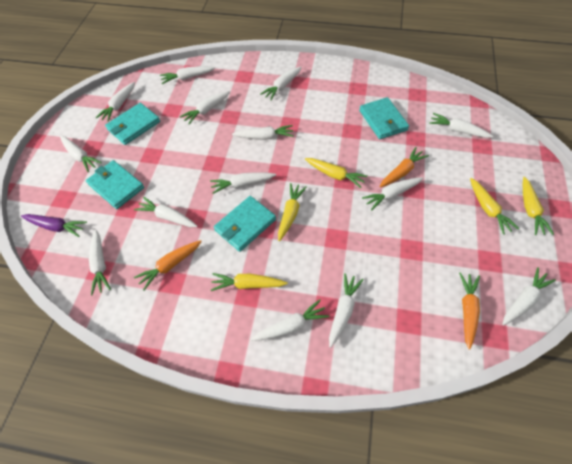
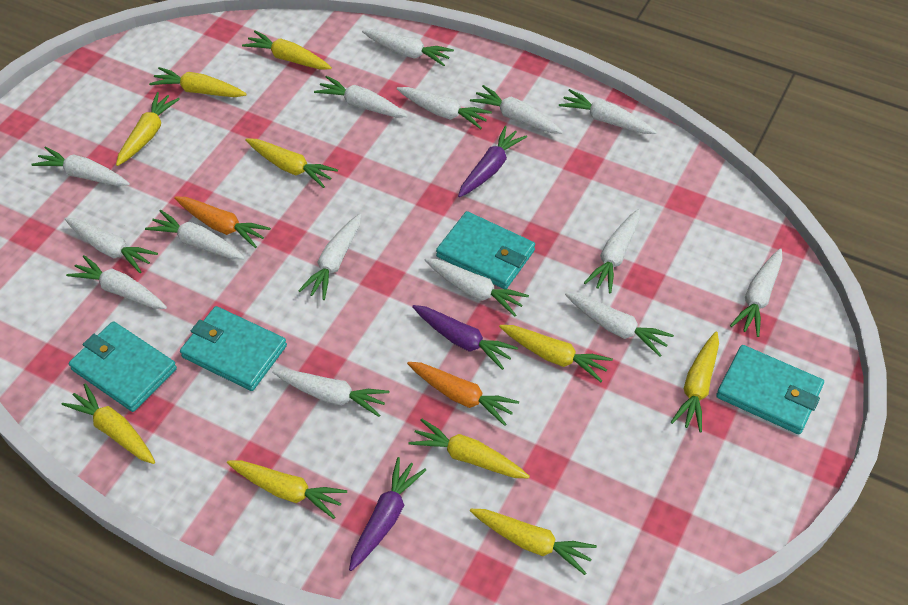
orange carrot: [134,240,202,290] [379,147,429,188] [459,272,480,350] = 3 -> [174,197,271,248] [407,362,519,426] = 2
purple carrot: [21,214,87,237] = 1 -> [349,457,426,571] [412,305,518,370] [458,126,527,197] = 3
white carrot: [60,136,102,172] [89,230,111,295] [96,82,135,122] [134,197,198,227] [160,66,215,84] [180,91,230,124] [210,172,276,194] [232,125,294,140] [251,299,329,341] [260,67,302,100] [329,273,364,348] [362,177,423,211] [429,113,493,138] [502,267,556,325] = 14 -> [31,146,130,186] [65,218,158,273] [66,255,167,309] [145,210,245,259] [272,369,390,417] [298,214,361,300] [314,76,408,118] [362,29,454,66] [397,87,492,129] [424,258,529,316] [470,85,563,134] [559,89,657,134] [565,292,674,357] [584,209,640,293] [730,248,782,337] = 15
yellow carrot: [211,273,288,291] [278,183,307,241] [305,158,368,188] [470,178,519,235] [523,177,554,235] = 5 -> [62,384,155,464] [116,92,180,166] [149,67,247,97] [227,460,347,519] [242,30,332,70] [245,138,338,188] [409,418,530,478] [470,509,597,575] [499,325,613,382] [671,331,719,432] = 10

